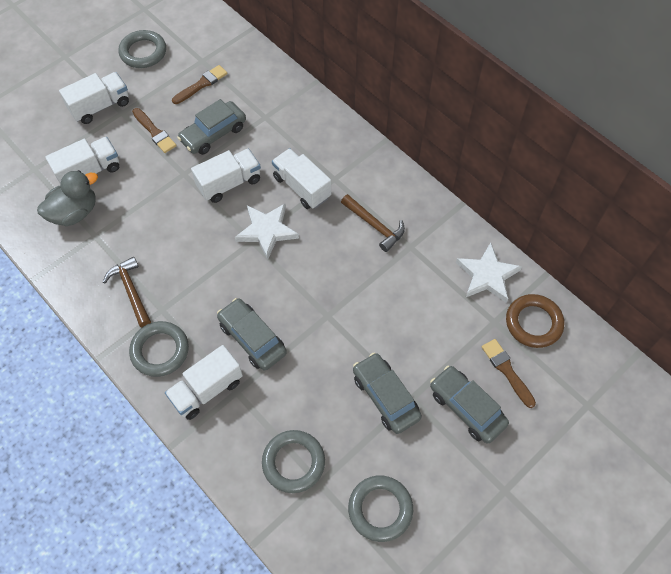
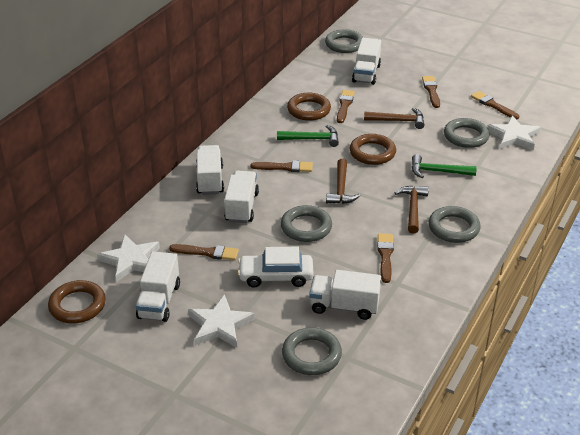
brown brush: [132,108,177,153] [172,65,228,104] [482,339,536,408] = 3 -> [169,244,239,260] [250,160,313,172] [337,90,355,123] [377,234,394,283] [422,76,440,108] [471,91,519,119] = 6
brown hammer: [103,257,151,328] [341,194,405,252] = 2 -> [326,159,360,204] [364,108,424,129] [395,186,429,234] = 3
brown ring: [506,294,564,348] = 1 -> [48,280,106,323] [287,93,331,121] [350,134,396,165] = 3
green hammer: none = 0 -> [277,125,339,147] [412,154,477,178] = 2
grey car: [177,99,246,155] [217,298,287,371] [353,353,422,434] [430,366,509,444] = 4 -> none = 0
grey duck: [37,170,98,226] = 1 -> none = 0
grey ring: [118,30,166,68] [129,321,189,377] [262,430,325,493] [348,475,413,542] = 4 -> [281,205,332,242] [282,328,342,375] [325,29,363,53] [429,206,480,243] [444,118,490,148] = 5
white car: none = 0 -> [238,247,313,288] = 1
white star: [235,204,299,260] [456,243,522,303] = 2 -> [97,234,160,282] [188,294,255,348] [487,115,541,150] = 3

